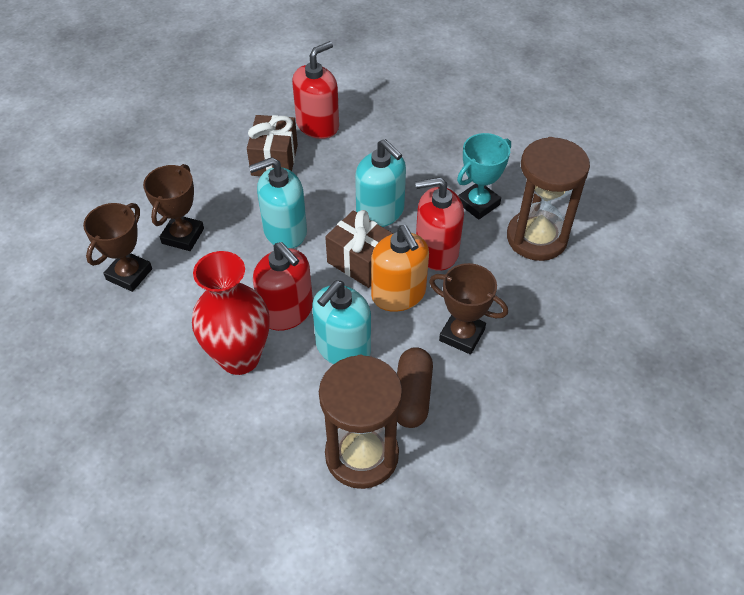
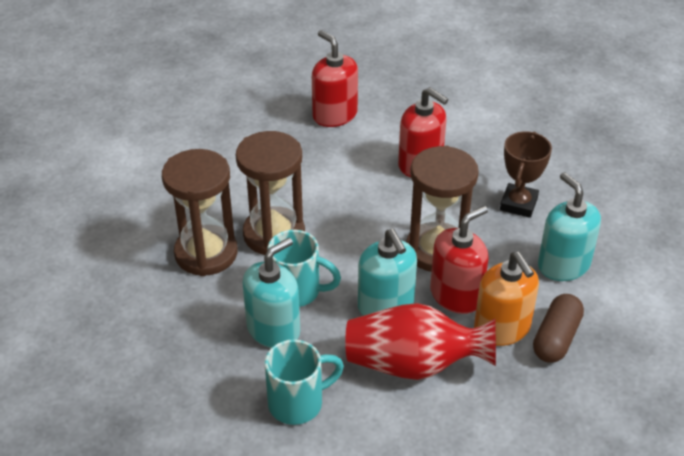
brown gift: [247,115,298,176] [325,210,393,288] = 2 -> none = 0
brown hourglass: [319,355,403,489] [507,137,590,261] = 2 -> [162,149,238,276] [236,131,305,255] [406,146,479,272] = 3
brown trophy: [83,203,152,292] [143,164,204,251] [429,263,508,354] = 3 -> [500,131,552,218] = 1
turquoise mug: none = 0 -> [265,339,344,425] [268,230,341,307] = 2
turquoise trophy: [457,133,511,220] = 1 -> none = 0

